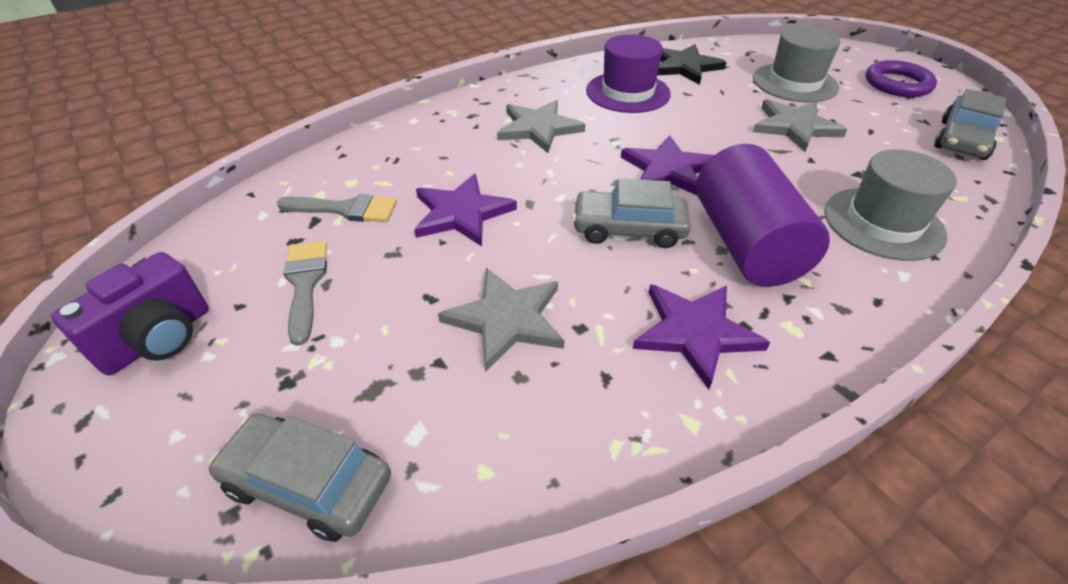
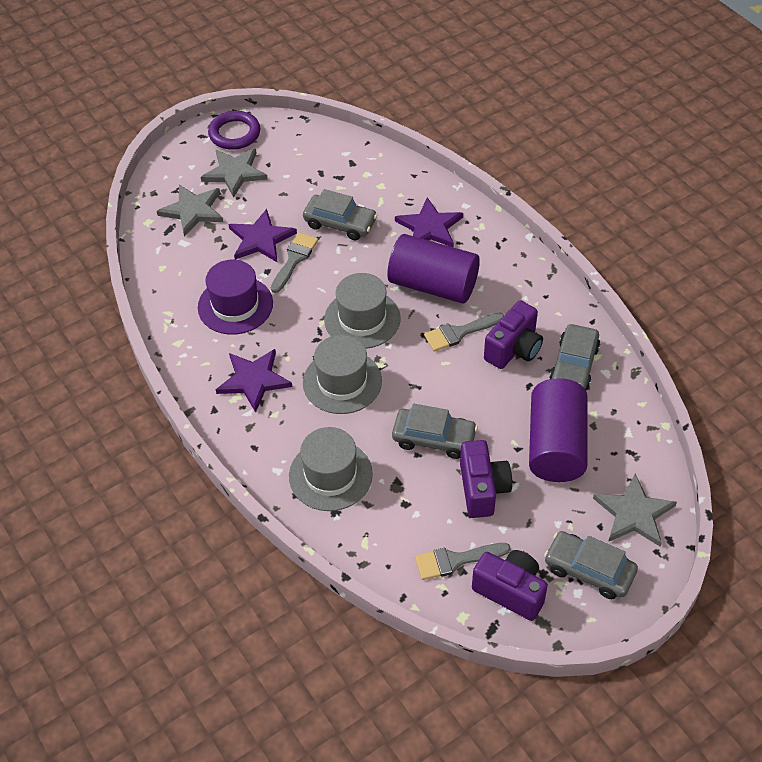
black star: [657,44,726,85] = 1 -> none = 0
grey brush: [276,194,397,222] [283,241,327,346] = 2 -> [271,232,318,293] [415,543,511,580] [424,313,504,352] = 3
grey car: [209,413,391,542] [572,178,691,248] [934,89,1006,160] = 3 -> [303,189,377,240] [392,404,478,459] [544,531,638,599] [549,324,600,390] = 4
grey hat: [753,26,840,103] [824,149,957,261] = 2 -> [289,427,373,511] [303,335,382,414] [324,273,401,349] = 3
purple camera: [51,252,209,375] = 1 -> [460,440,512,518] [472,550,548,621] [484,300,543,369] = 3
purple cylinder: [696,144,830,287] = 1 -> [387,234,480,304] [529,378,587,482] = 2

